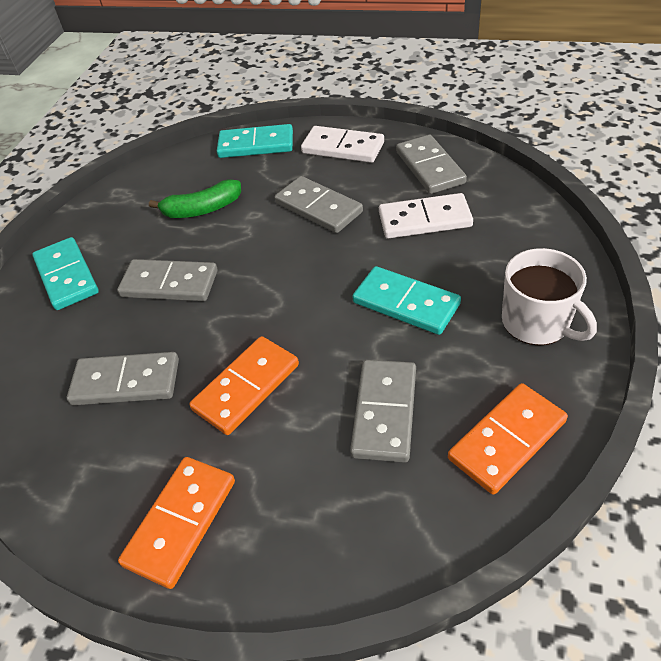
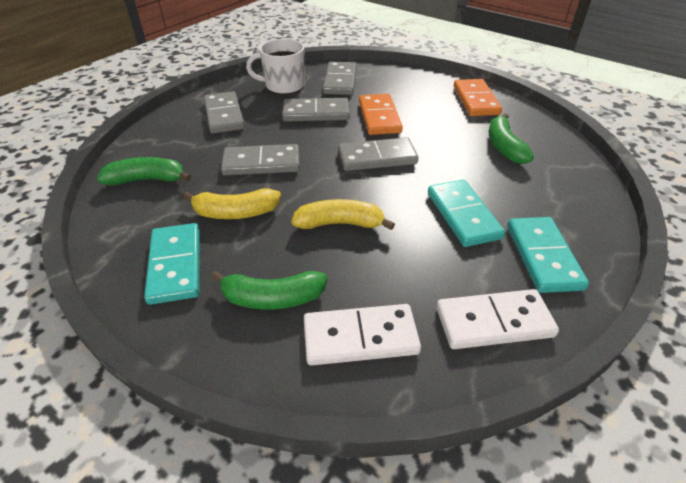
green banana: [149,179,241,218] = 1 -> [96,157,191,185] [211,271,327,310] [489,114,534,164] = 3
orange domino: [118,457,235,589] [189,336,299,435] [448,383,568,495] = 3 -> [359,94,403,135] [454,79,502,116] = 2
yellow banana: none = 0 -> [183,189,281,219] [291,199,395,230] = 2

